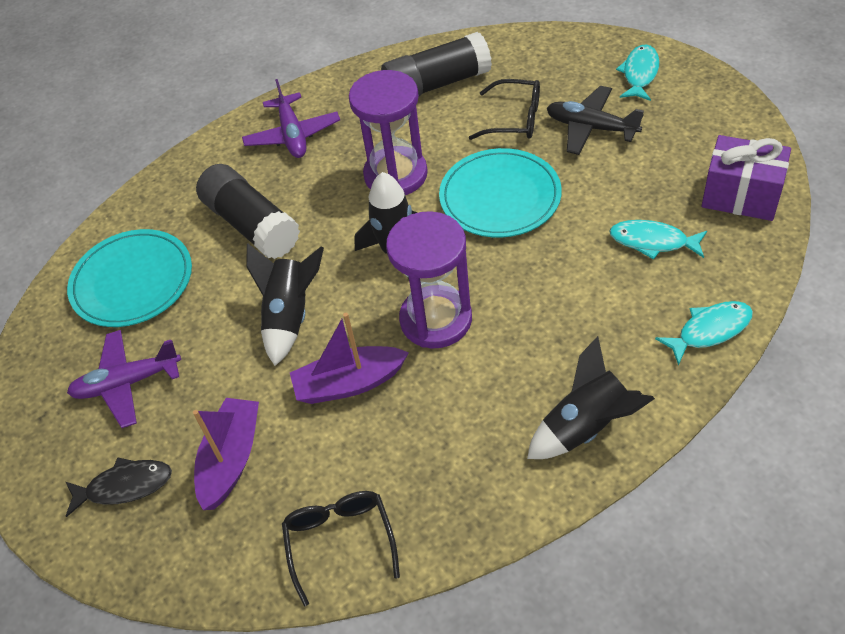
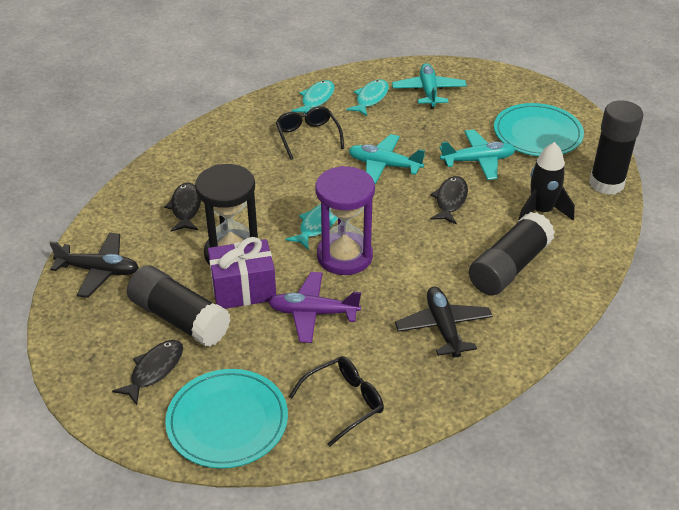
black fish: [66,457,172,517] = 1 -> [112,340,183,405] [164,183,201,231] [430,176,468,225] = 3
black glue stick: [196,164,300,259] [381,32,492,96] = 2 -> [127,265,231,347] [469,212,555,295] [589,100,643,195] = 3
black hourglass: none = 0 -> [195,164,258,265] = 1
black plane: [547,86,644,155] = 1 -> [50,233,139,298] [395,287,492,358] = 2
black rocket: [246,243,324,366] [354,172,417,279] [527,336,655,459] = 3 -> [518,142,575,221] = 1
purple boat: [193,398,259,510] [290,313,409,404] = 2 -> none = 0
purple hourglass: [349,70,428,195] [386,211,472,348] = 2 -> [315,166,375,275] = 1
purple plane: [67,330,181,428] [242,79,340,158] = 2 -> [269,272,361,343] = 1
turquoise plane: none = 0 -> [349,134,425,184] [392,63,467,109] [439,130,516,180] = 3

